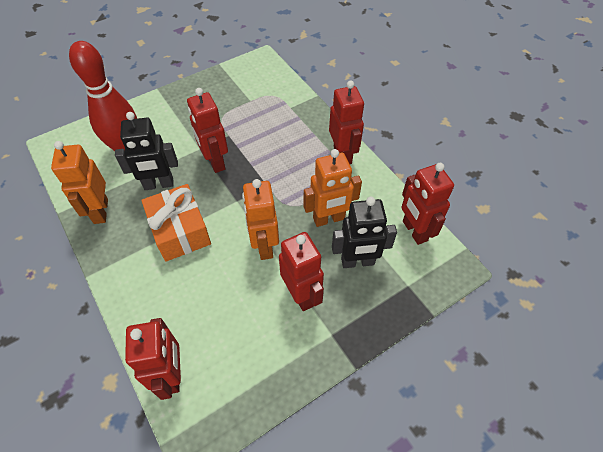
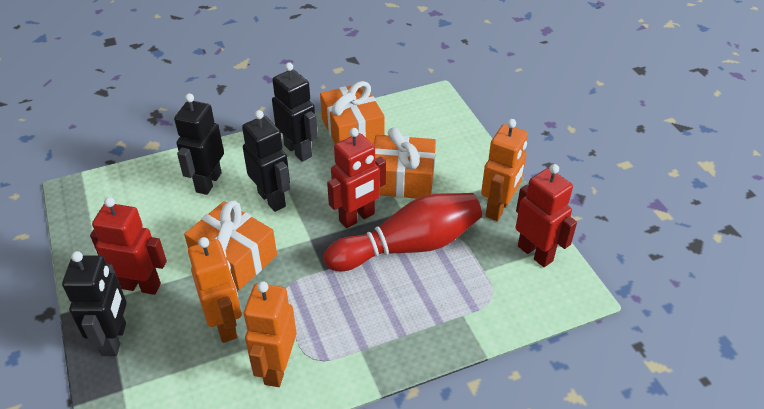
black robot: [115,112,178,190] [332,196,397,268] = 2 -> [62,251,127,356] [174,93,224,195] [242,110,290,212] [272,62,318,162] = 4
orange gift: [141,184,211,262] = 1 -> [184,200,277,290] [320,81,385,144] [374,127,436,199] = 3
red robot: [125,318,181,400] [187,88,228,173] [279,232,324,311] [329,81,364,164] [401,163,454,245] = 5 -> [90,197,167,295] [327,128,386,228] [516,164,577,267] = 3

